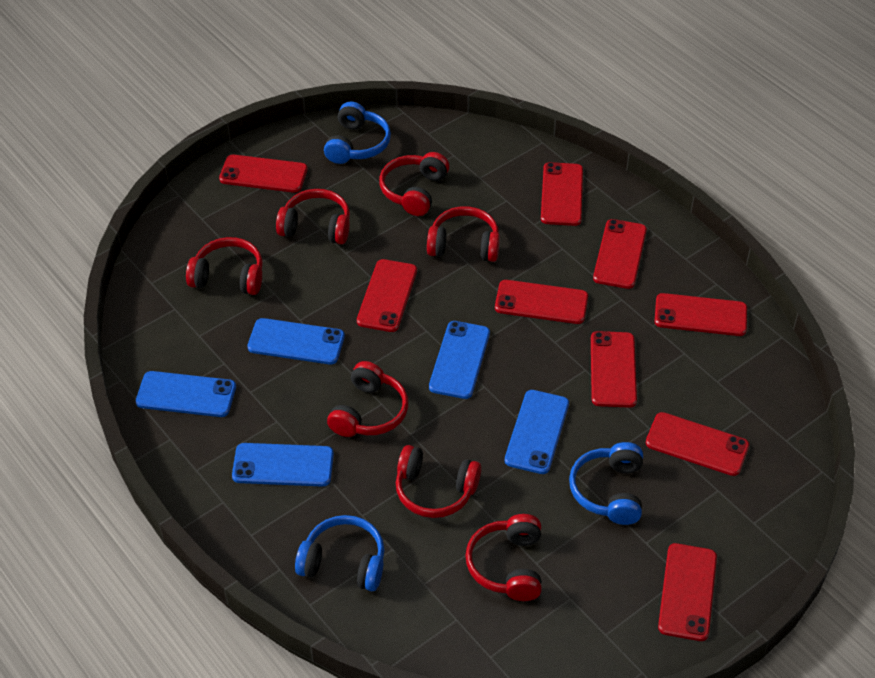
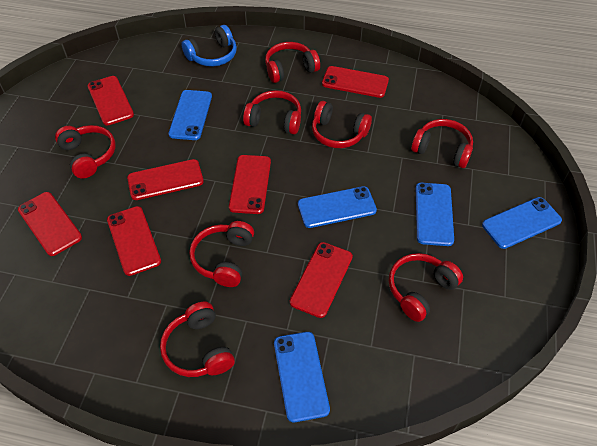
blue headphones: [295,515,385,591] [324,102,391,164] [569,442,643,525] = 3 -> [181,25,237,67] = 1
red headphones: [186,237,263,295] [276,189,350,244] [327,361,408,437] [379,152,449,216] [396,445,481,518] [427,206,500,262] [465,514,542,601] = 7 -> [55,125,116,179] [160,302,235,377] [189,221,254,287] [243,90,301,134] [265,42,320,83] [312,101,372,148] [389,253,463,322] [411,119,473,168] = 8
red phone: [219,155,308,193] [357,259,417,332] [495,280,588,324] [541,162,583,226] [591,331,637,408] [593,219,647,289] [646,412,749,476] [654,293,747,336] [658,543,717,641] = 9 -> [18,192,82,256] [87,76,134,125] [107,206,161,276] [127,159,204,200] [229,155,271,214] [290,242,353,318] [322,66,389,98] = 7

